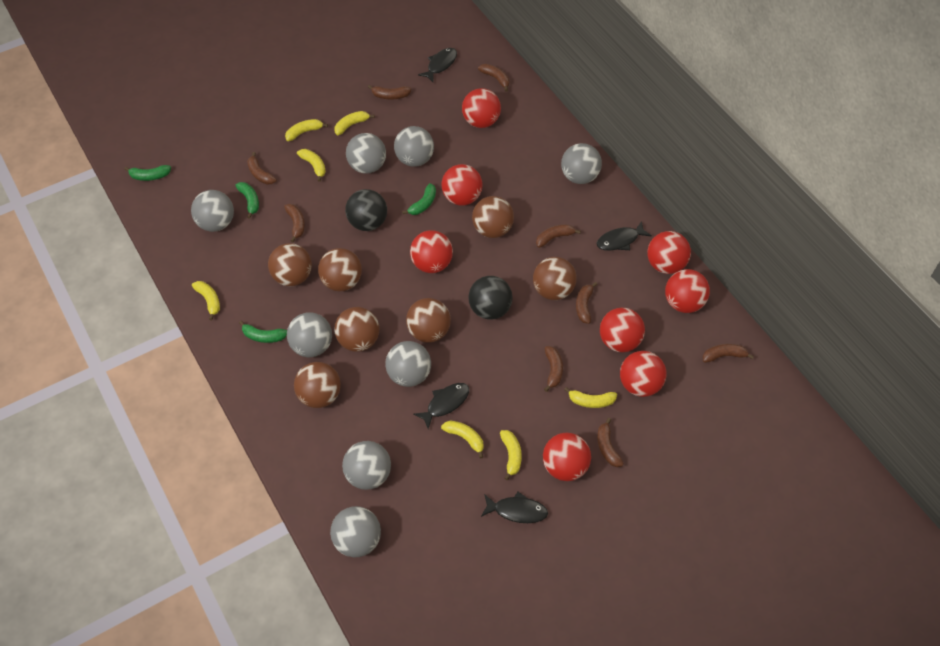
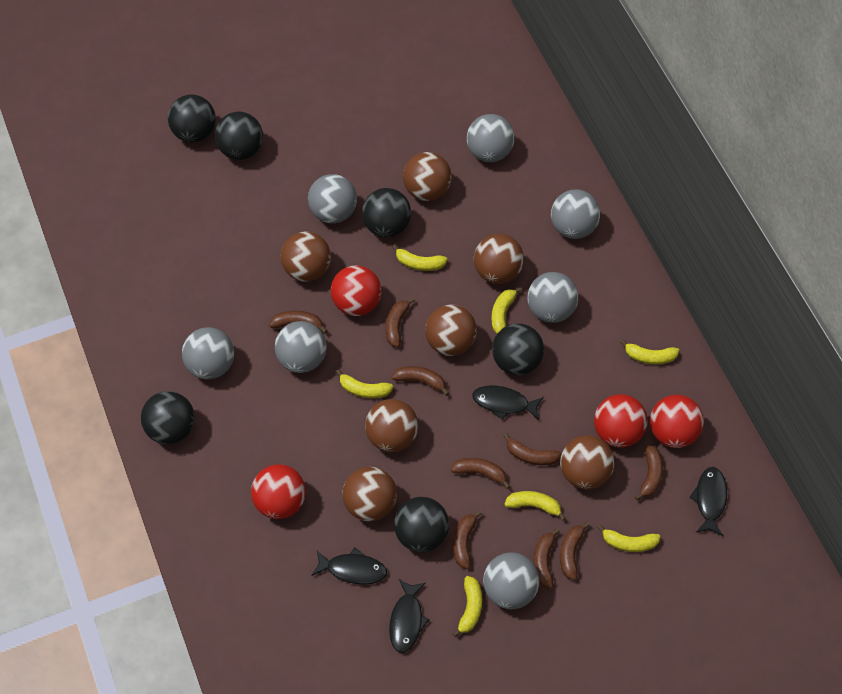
black ball: [345,189,387,231] [468,276,513,320] = 2 -> [141,391,195,444] [168,94,216,143] [215,112,263,160] [362,188,411,237] [394,497,449,552] [492,323,544,375] = 6
green banana: [125,165,171,181] [236,182,259,219] [239,321,287,343] [402,183,436,215] = 4 -> none = 0
grey ball: [191,190,234,232] [287,312,332,357] [330,506,381,557] [342,441,391,490] [346,133,386,174] [385,341,431,387] [394,126,434,167] [561,143,602,184] = 8 -> [182,327,234,379] [275,321,327,373] [308,174,357,223] [467,114,514,162] [483,552,539,609] [527,272,578,323] [551,189,600,239] = 7
red ball: [410,230,453,273] [441,164,483,206] [462,88,501,128] [543,433,591,481] [600,308,645,352] [620,351,667,397] [647,231,691,274] [665,269,710,313] = 8 -> [251,464,306,519] [331,265,381,316] [594,394,648,448] [650,395,704,448] = 4

